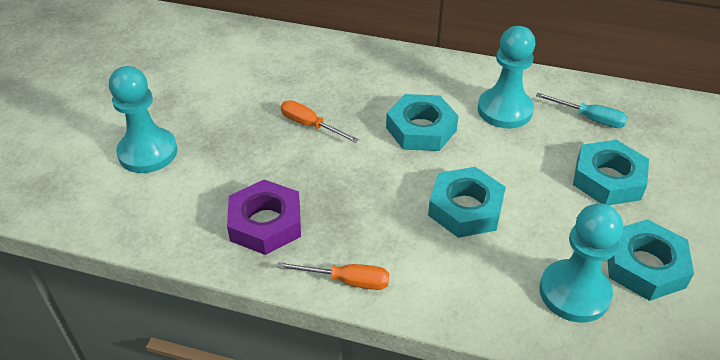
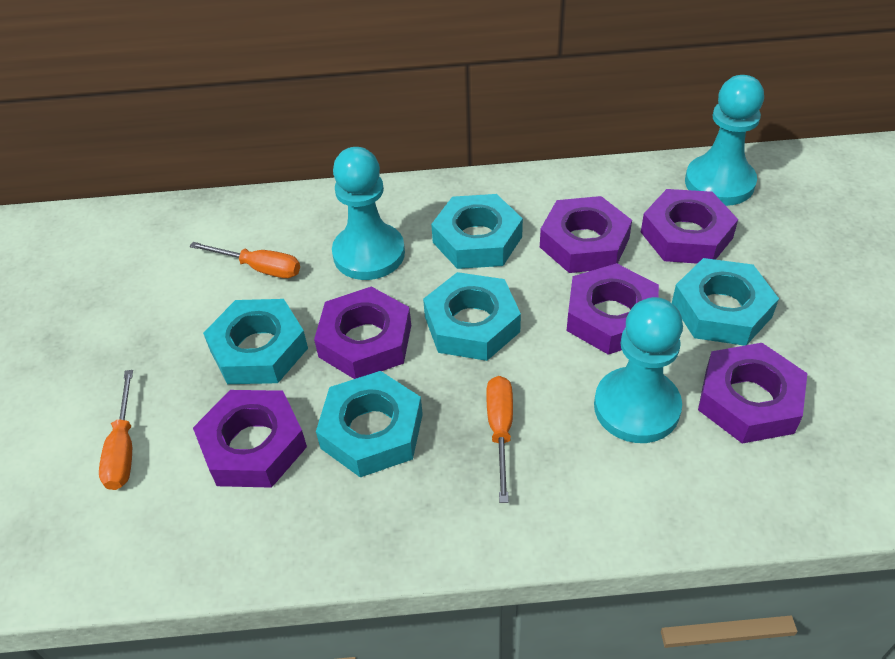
orange screwdriver: [277,262,389,290] [281,100,359,143] = 2 -> [99,370,133,490] [189,242,300,278] [486,376,513,503] = 3
purple nut: [227,180,301,255] = 1 -> [193,390,307,488] [314,287,411,379] [540,196,632,273] [567,263,659,355] [641,189,738,264] [698,343,807,444] = 6
turquoise nut: [386,94,459,151] [428,167,506,238] [573,140,649,205] [607,219,694,301] = 4 -> [203,299,308,384] [316,371,423,477] [423,272,521,361] [431,194,523,269] [672,258,779,346] = 5
turquoise screwdriver: [536,93,628,128] = 1 -> none = 0

